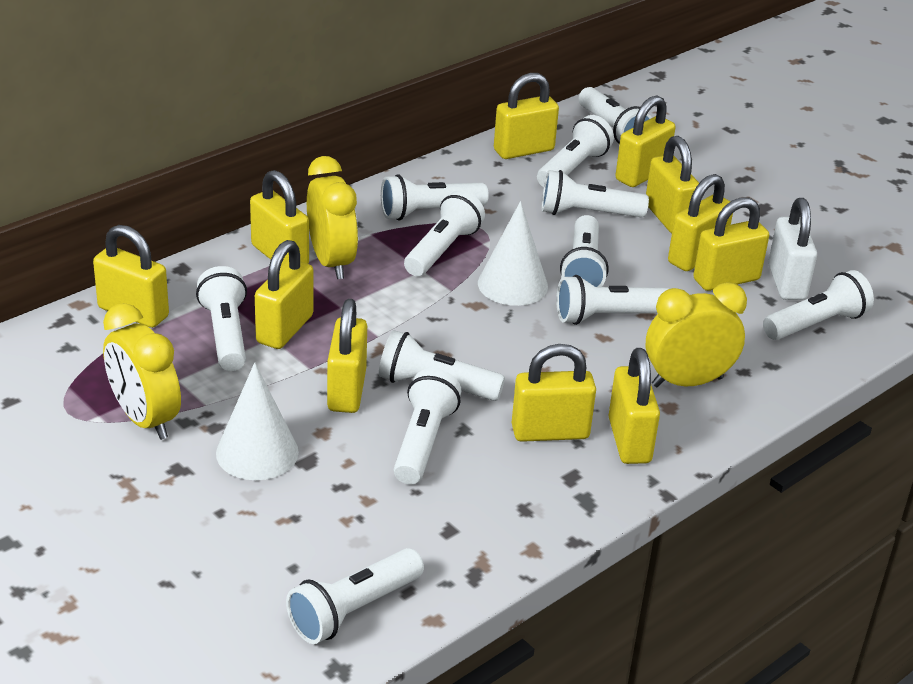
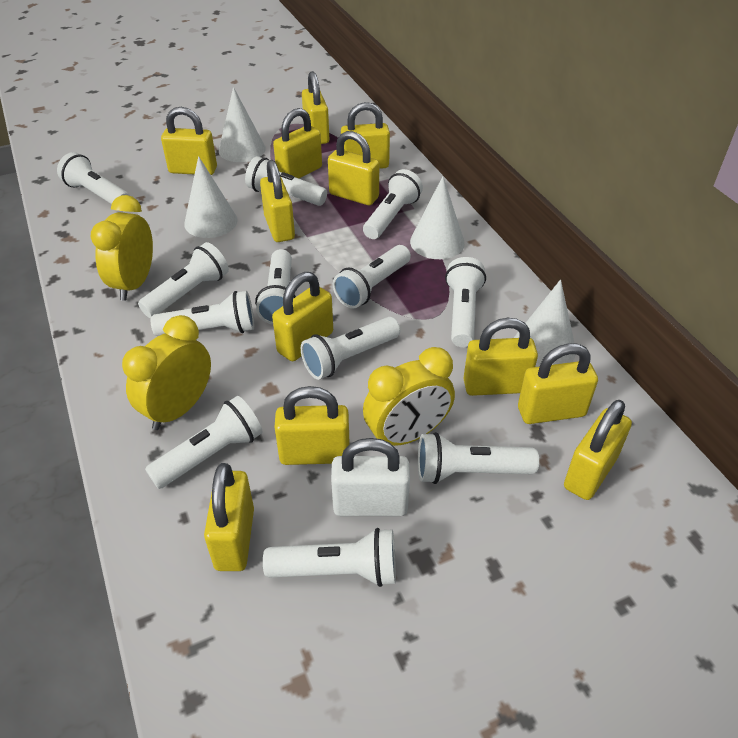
white cone: [216,362,299,480] [478,201,548,306] = 2 -> [184,156,238,238] [219,87,266,162] [410,176,465,259] [514,279,576,367] = 4
yellow padlock: [93,225,169,328] [250,170,309,266] [255,240,313,349] [327,299,367,413] [494,73,559,159] [512,344,596,442] [608,348,660,464] [615,95,675,187] [646,136,699,233] [668,174,733,271] [693,197,769,291] = 11 -> [161,107,217,175] [204,463,254,571] [260,160,295,242] [272,272,333,361] [273,108,322,178] [274,386,350,465] [302,71,329,144] [328,131,379,205] [341,102,390,169] [463,318,538,396] [518,343,598,424] [564,400,632,500] = 12

